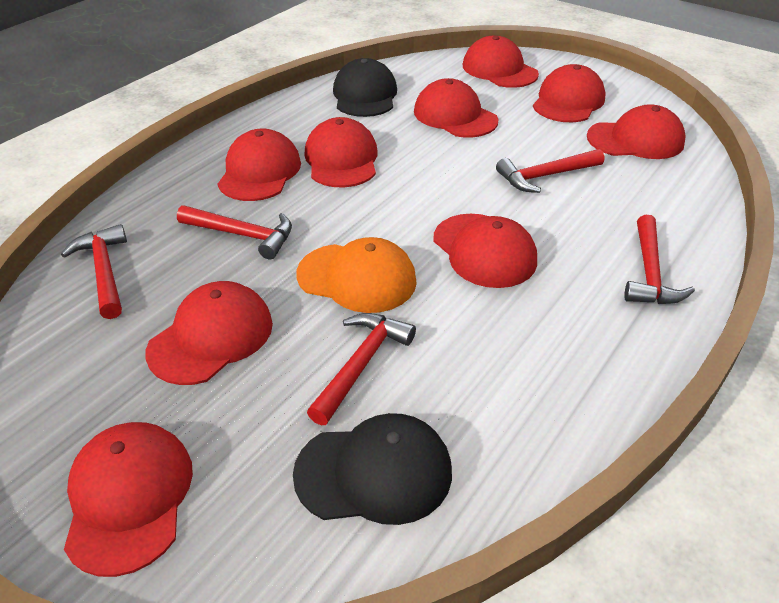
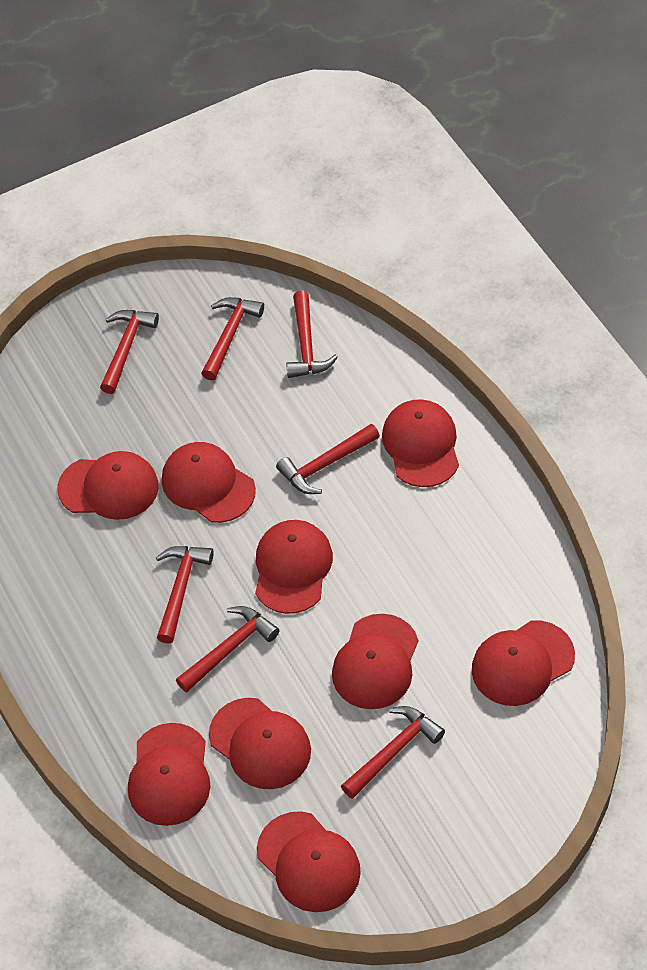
black cap: [293,413,452,525] [333,58,397,117] = 2 -> none = 0
orange cap: [296,237,417,313] = 1 -> none = 0
red hammer: [61,224,127,319] [177,205,292,259] [307,313,416,425] [496,149,604,193] [624,214,695,304] = 5 -> [100,310,159,394] [156,546,214,644] [176,606,280,692] [201,297,264,380] [276,424,380,494] [286,291,338,378] [341,706,445,799] = 7

